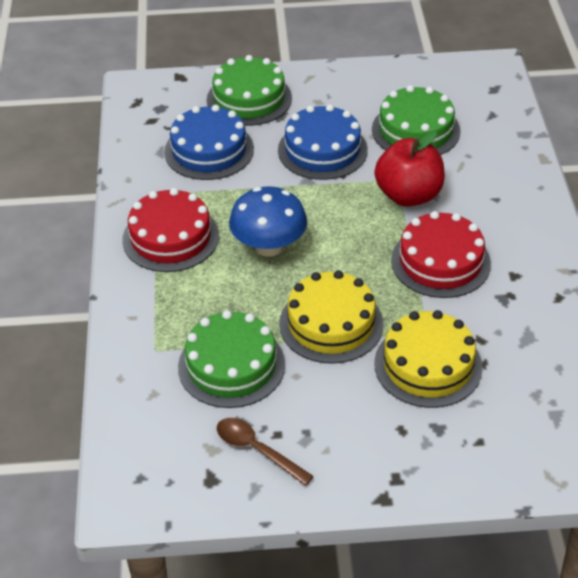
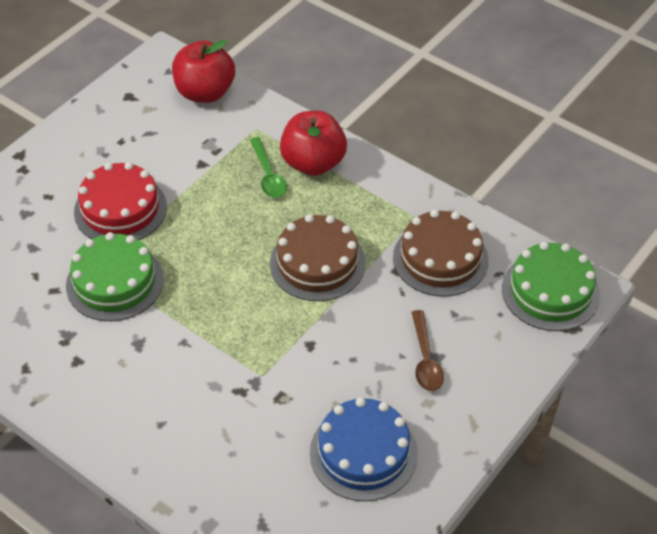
blue cake: [164,105,254,180] [278,104,368,180] = 2 -> [310,397,418,501] = 1
blue mushroom: [229,186,307,257] = 1 -> none = 0
brown cake: none = 0 -> [270,214,366,301] [393,210,489,297] = 2
green cake: [178,310,285,408] [207,55,292,126] [372,85,461,155] = 3 -> [66,232,164,321] [502,242,600,331] = 2
green spoon: none = 0 -> [250,137,287,198] = 1
red apple: [375,130,445,207] = 1 -> [172,40,235,103] [280,111,347,176] = 2
red cake: [122,188,219,272] [391,211,491,298] = 2 -> [74,162,167,240] = 1
yellow cake: [279,270,383,364] [374,310,483,408] = 2 -> none = 0

